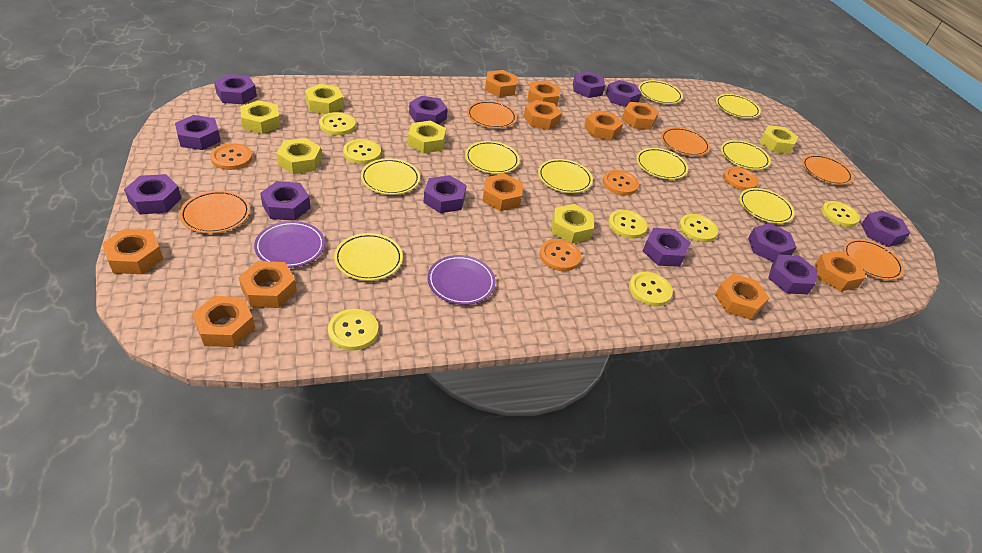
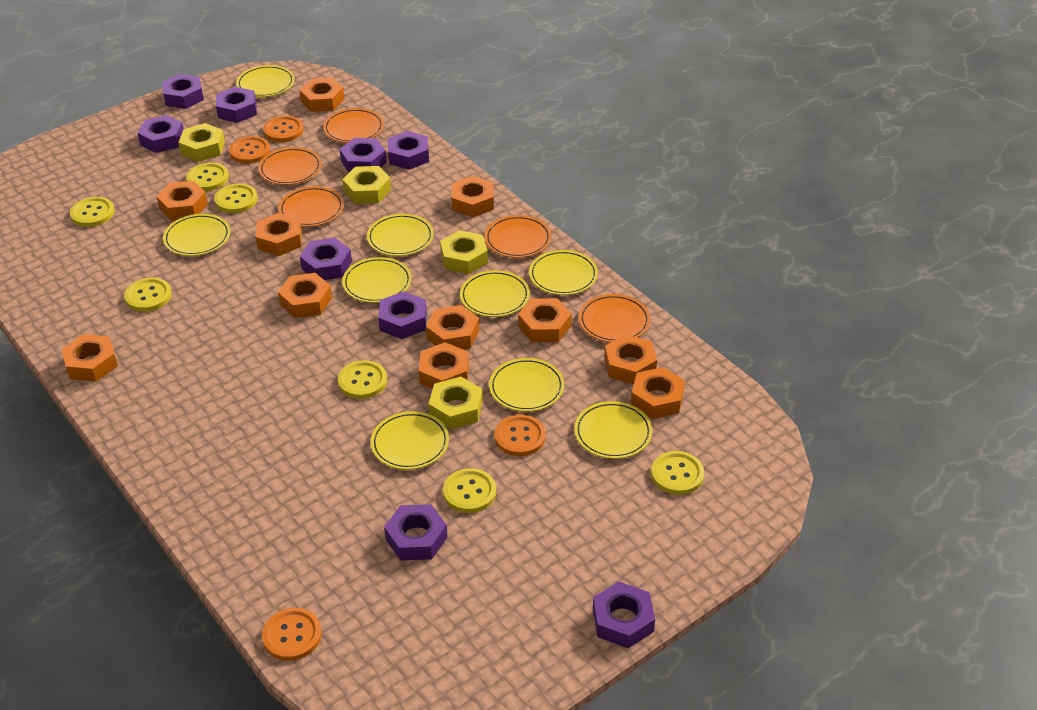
purple nut: [124,174,182,215] [175,115,221,150] [214,74,257,104] [260,181,310,221] [409,96,448,124] [424,175,467,213] [573,71,605,98] [606,80,642,107] [643,228,690,267] [748,223,797,262] [768,254,818,294] [861,210,910,247] = 12 -> [138,115,184,153] [162,74,204,109] [216,87,257,123] [300,238,352,280] [340,138,387,172] [378,291,427,339] [384,504,448,561] [388,131,429,170] [593,582,655,648] = 9
purple plate: [254,221,325,268] [427,255,496,305] = 2 -> none = 0
yellow nut: [240,100,280,134] [276,138,322,174] [305,84,344,114] [408,121,446,154] [552,204,594,243] [760,125,798,154] = 6 -> [179,123,225,162] [342,166,391,204] [429,377,483,429] [440,230,488,274] = 4

